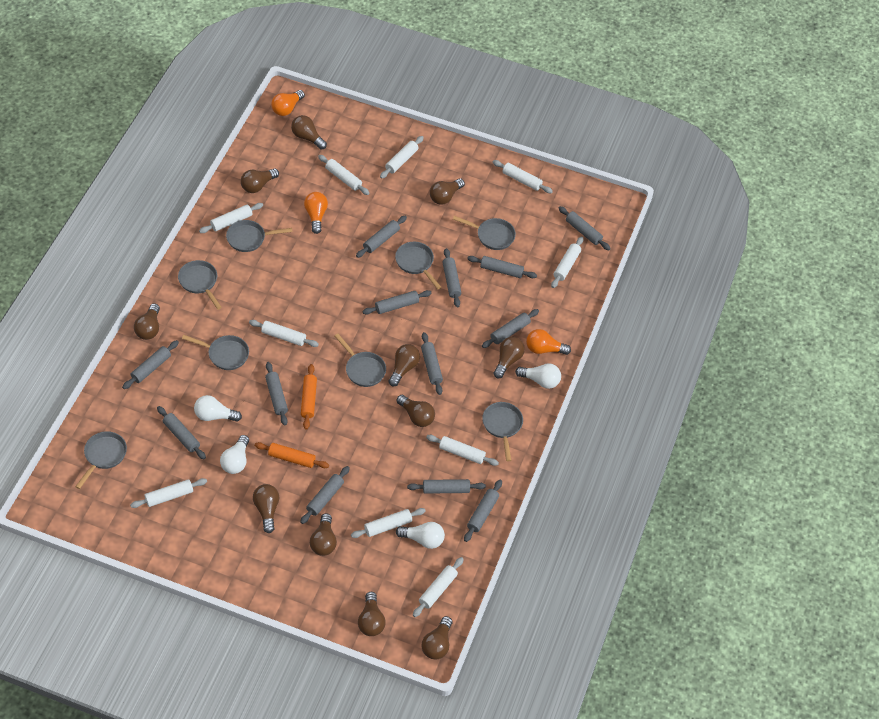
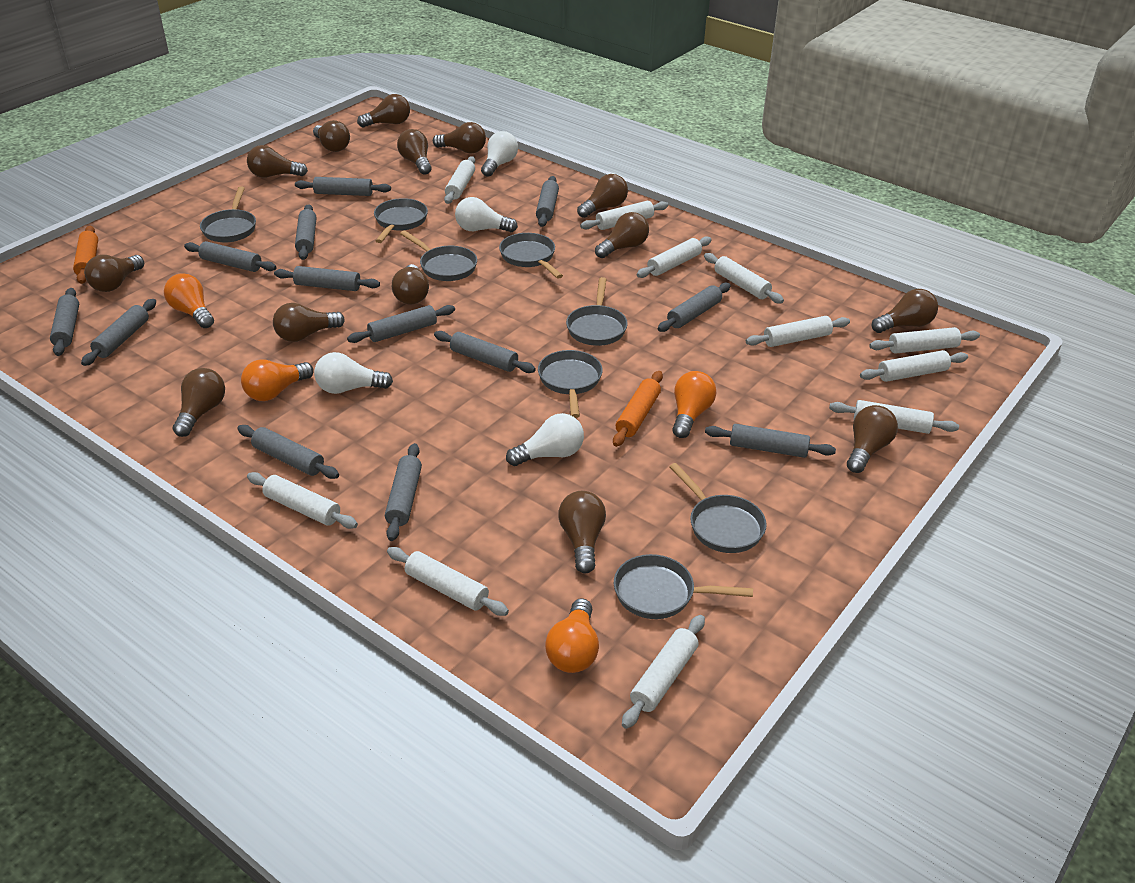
brown light bulb: [134,303,160,340] [241,168,279,193] [253,484,279,533] [291,115,327,150] [310,513,337,556] [358,592,386,636] [389,344,420,387] [396,395,435,427] [422,616,452,660] [430,178,465,205] [493,337,525,378] = 11 -> [84,255,144,292] [173,368,225,437] [247,145,308,178] [273,303,345,342] [313,120,350,152] [357,94,410,127] [392,264,429,304] [397,129,432,175] [433,122,486,154] [558,491,606,574] [577,174,628,218] [595,212,649,258] [847,405,898,473] [871,289,938,333] = 14
orange light bulb: [271,90,305,116] [304,192,328,234] [526,329,571,355] = 3 -> [164,273,214,328] [241,359,314,401] [545,598,599,673] [672,371,716,438] = 4
white rolling pin: [130,478,207,508] [199,203,263,233] [249,320,319,347] [318,155,369,195] [351,508,426,538] [380,136,424,179] [413,557,464,617] [426,435,499,466] [493,160,553,193] [551,236,583,288] = 10 -> [247,472,358,529] [387,547,509,616] [444,156,475,204] [580,201,669,230] [622,615,705,729] [637,236,712,278] [704,253,784,303] [746,316,850,347] [829,400,959,434] [860,350,968,382] [869,327,980,354] = 11

